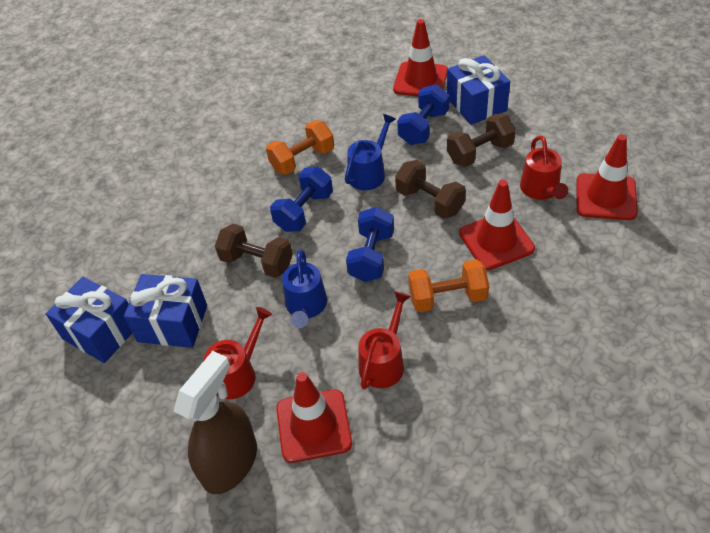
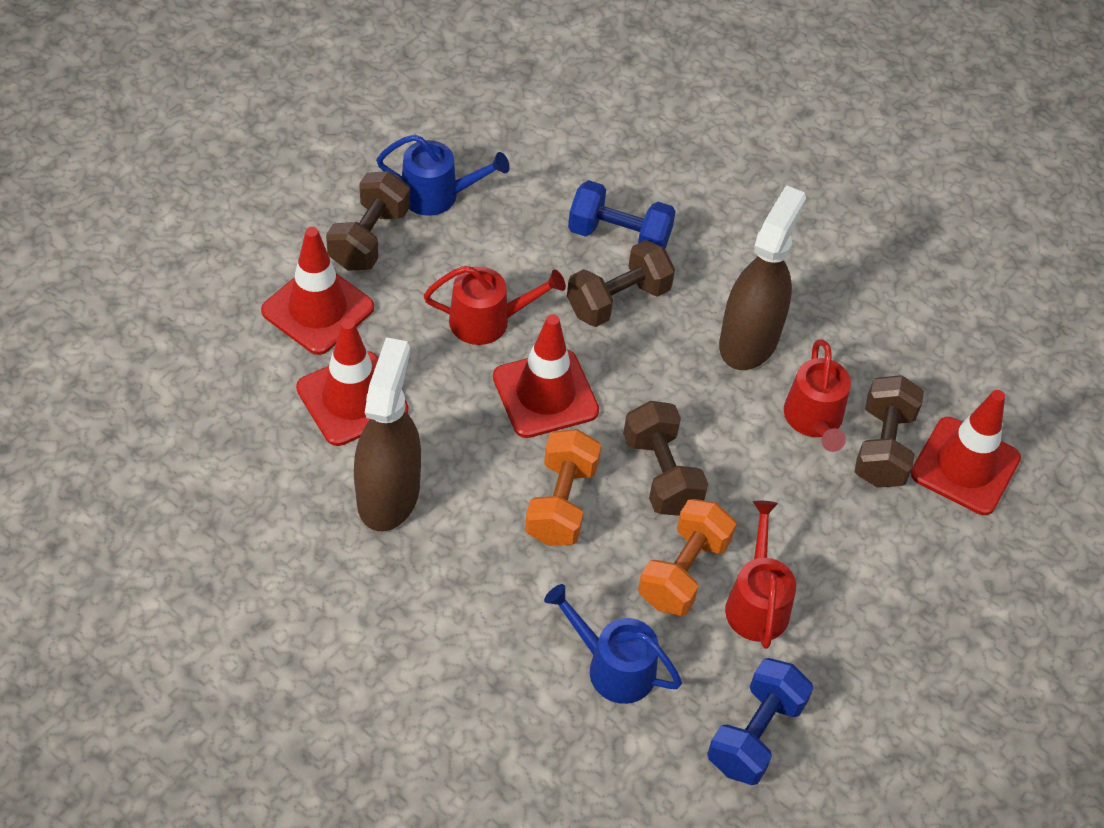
blue dumbbell: [270,167,333,232] [346,207,394,282] [397,85,450,145] = 3 -> [568,180,676,249] [707,658,813,785] = 2
blue gift: [46,277,132,363] [124,274,207,348] [447,55,510,125] = 3 -> none = 0
brown dumbbell: [215,224,293,278] [395,160,466,219] [447,114,516,167] = 3 -> [326,171,410,271] [567,240,675,327] [623,401,708,516] [855,375,924,488] = 4
brown spray bottle: [173,351,257,494] = 1 -> [354,337,421,531] [719,185,806,370] = 2

